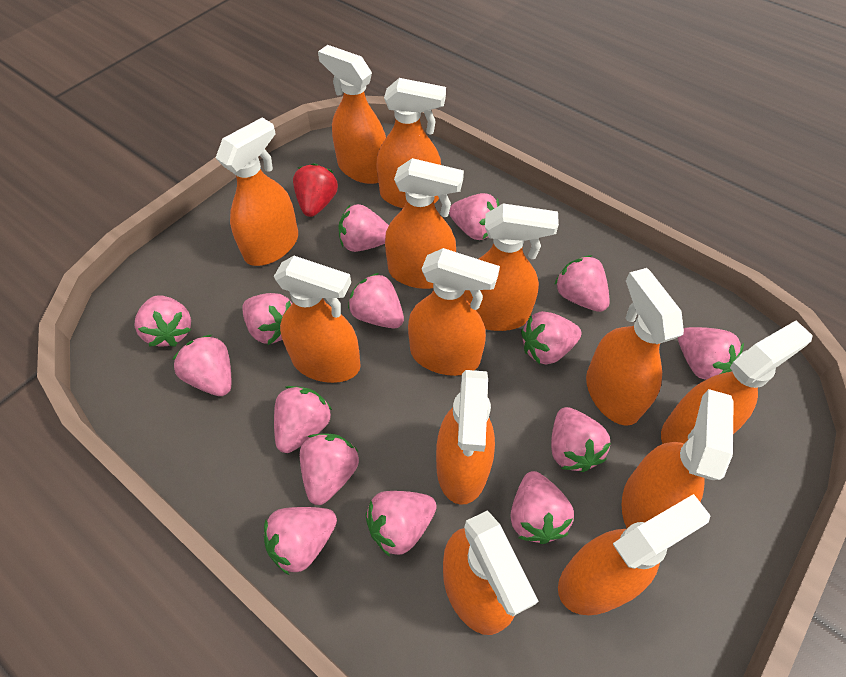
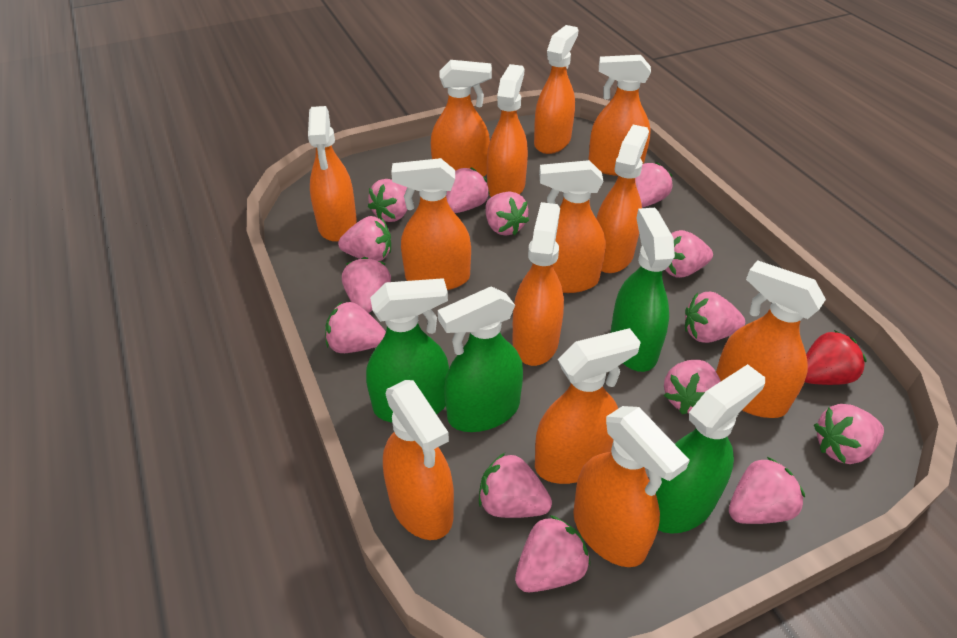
green spray bottle: none = 0 -> [366,278,449,422] [438,286,523,432] [610,208,675,372] [656,364,765,534] = 4
pink strawberry: [135,295,191,347] [172,335,231,396] [242,293,292,345] [264,507,337,575] [274,386,332,453] [300,433,359,505] [338,204,389,252] [348,273,404,328] [366,491,437,557] [449,193,499,240] [510,471,574,544] [521,311,581,364] [551,407,611,472] [554,255,610,312] [678,327,744,380] = 15 -> [325,302,386,353] [338,216,391,261] [342,257,391,313] [368,179,407,222] [446,167,490,213] [479,453,552,518] [485,191,529,235] [515,515,590,592] [635,162,673,208] [663,230,713,278] [664,360,721,415] [685,292,745,343] [729,457,805,524] [814,404,884,464] = 14

